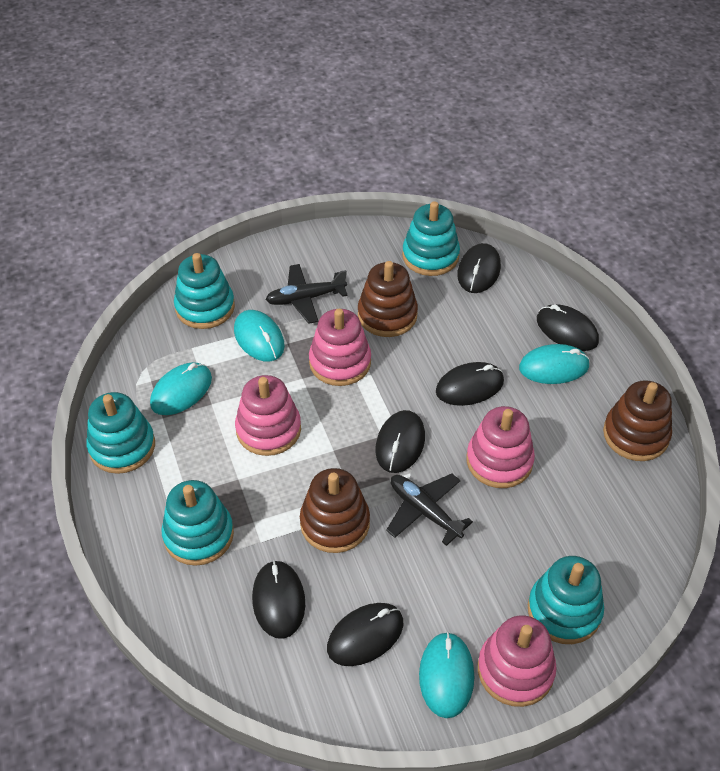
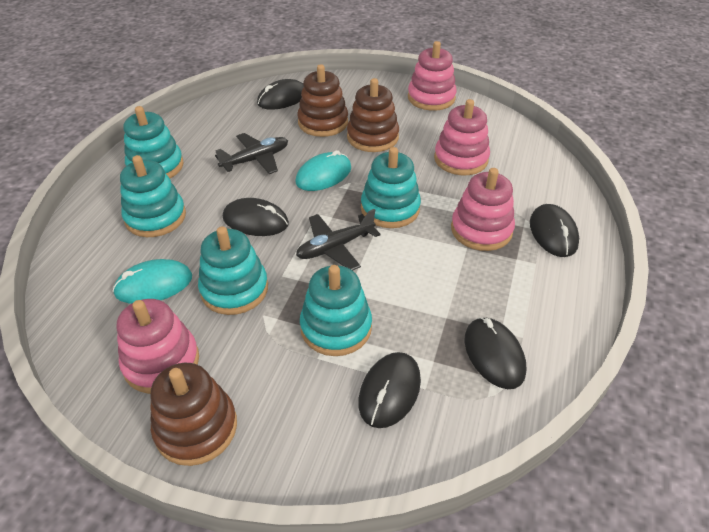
black mouse: [252,560,305,639] [327,603,403,666] [375,410,425,473] [436,362,504,406] [457,243,501,293] [537,304,599,351] = 6 -> [223,198,289,236] [257,79,304,110] [358,352,421,428] [465,317,527,389] [530,204,579,257] = 5
turquoise mouse: [150,362,212,415] [234,310,285,362] [419,632,474,718] [519,344,590,384] = 4 -> [113,259,192,304] [296,150,351,191] = 2

